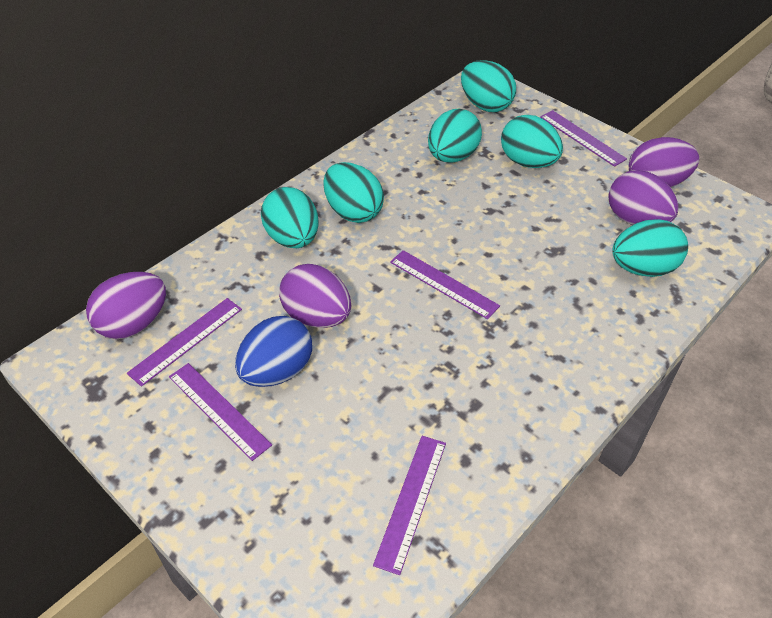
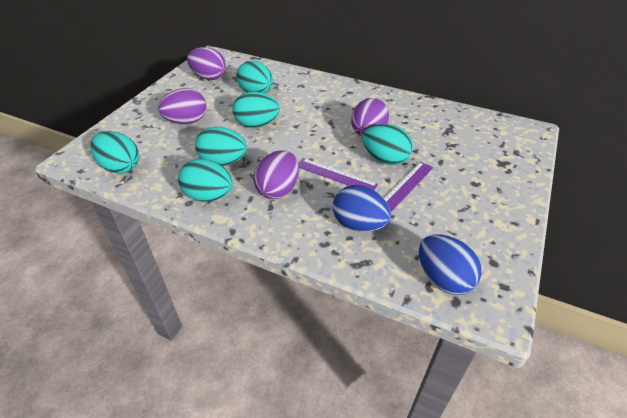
blue egg: [235,316,312,387] = 1 -> [333,185,391,232] [419,234,482,295] = 2
purple ruler: [127,298,242,387] [169,363,272,461] [373,436,446,575] [390,250,500,319] [540,110,627,167] = 5 -> [298,158,378,190] [384,162,433,212] = 2

